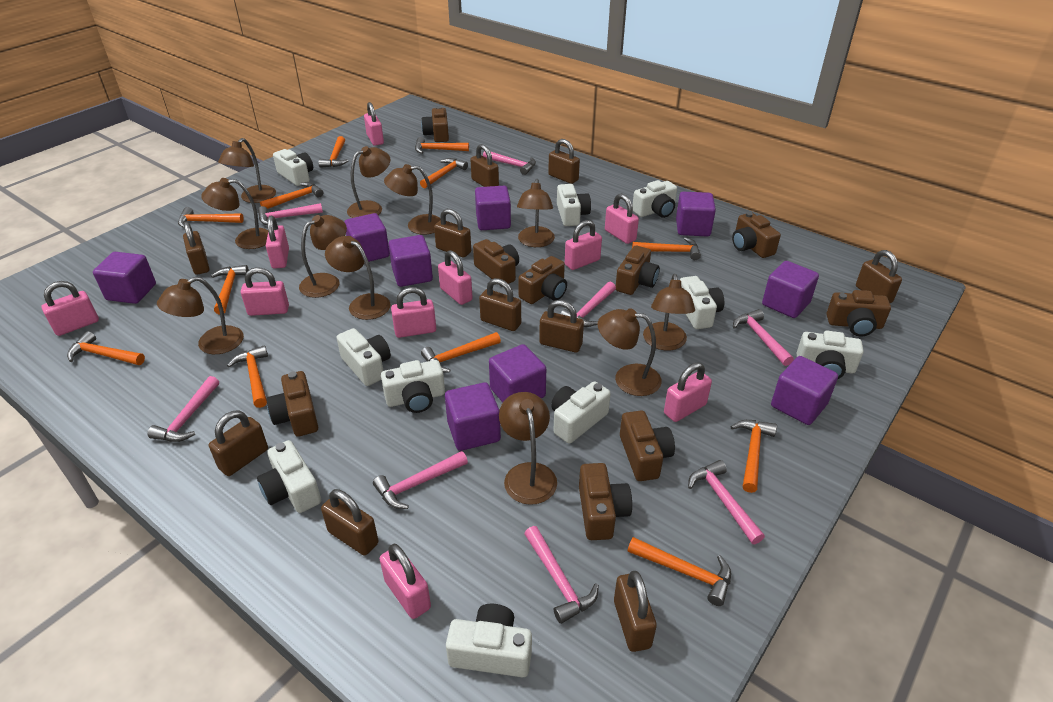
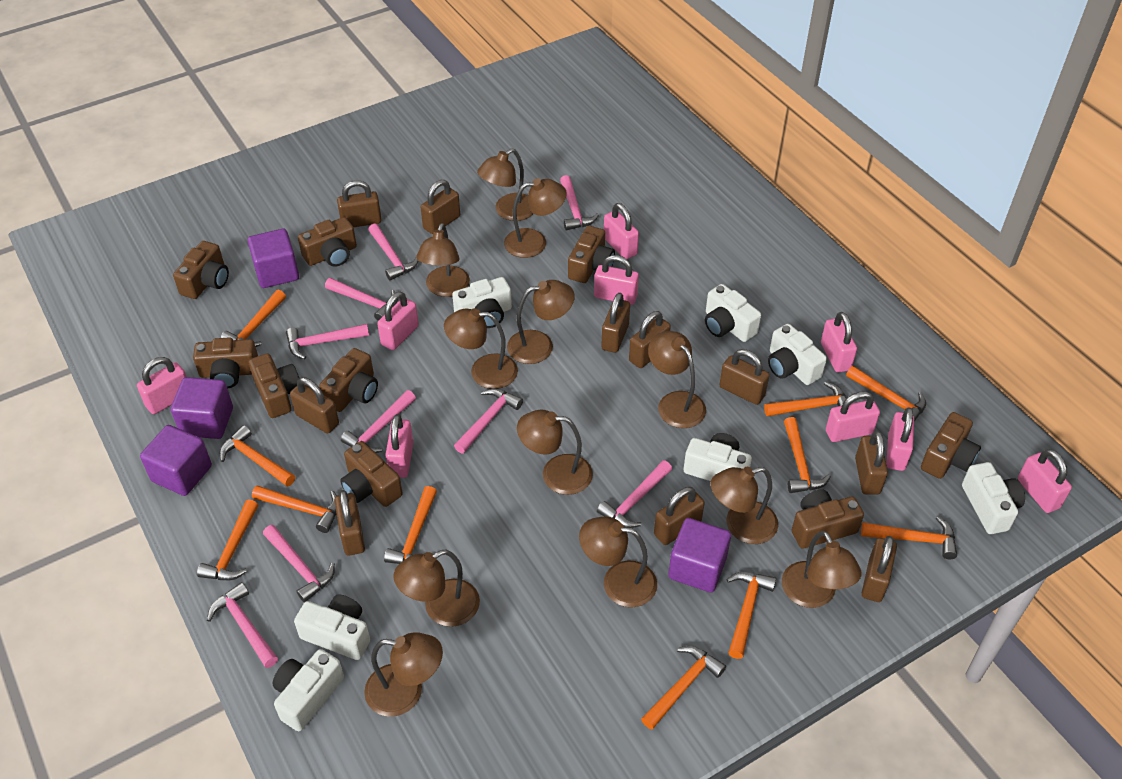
brown lamp: [157,277,244,354] [201,178,268,249] [218,138,276,203] [299,215,347,298] [325,236,391,320] [347,146,391,218] [384,164,441,235] [499,392,557,505] [517,179,555,247] [598,308,662,396] [643,274,695,351] = 11 -> [364,633,443,717] [393,550,480,627] [416,223,470,297] [444,308,518,389] [477,149,533,221] [504,178,567,258] [507,280,575,364] [517,410,593,495] [579,516,657,607] [648,331,706,428] [711,467,778,544] [782,531,862,608] = 12
orange hammer: [67,331,145,365] [178,207,244,228] [211,265,249,315] [227,345,268,408] [260,182,323,209] [319,136,348,168] [415,137,469,154] [420,158,468,188] [421,332,501,373] [628,537,731,606] [632,237,701,260] [731,420,777,493] = 12 -> [197,499,258,580] [220,425,295,487] [221,290,286,347] [252,485,337,533] [384,486,437,564] [641,646,726,730] [726,572,776,659] [764,381,847,417] [784,417,831,493] [846,366,926,421] [861,516,957,559] = 11
pink hammer: [147,376,219,442] [258,203,323,225] [373,451,468,509] [483,151,536,175] [524,526,599,624] [561,282,616,327] [688,460,765,544] [733,309,794,366] = 8 -> [207,582,278,668] [263,525,335,602] [286,324,369,359] [325,278,398,321] [341,390,416,453] [368,223,418,280] [454,388,523,454] [560,175,599,230] [597,460,672,528] = 9
pink padlock: [41,281,99,336] [241,267,289,316] [266,216,289,269] [364,102,384,146] [380,544,431,619] [391,287,436,338] [438,250,473,305] [565,220,602,270] [605,193,639,244] [664,362,712,422] = 10 -> [137,357,187,414] [377,292,419,350] [385,414,414,478] [594,255,639,305] [604,203,639,259] [821,312,857,373] [826,391,880,442] [886,407,914,471] [1018,449,1072,513] = 9
purple cube: [93,252,156,304] [344,213,390,262] [389,235,433,287] [445,382,501,451] [475,186,511,230] [489,344,546,403] [676,192,716,237] [762,261,819,318] [771,356,838,425] = 9 -> [140,425,212,496] [171,377,233,439] [247,229,299,288] [668,518,731,593] = 4
white camera: [257,440,321,513] [273,149,313,186] [337,328,391,386] [381,360,445,413] [446,603,532,677] [551,381,611,444] [557,184,591,226] [632,180,677,218] [680,276,724,329] [797,331,863,379] = 10 -> [273,649,344,731] [294,594,370,660] [452,277,512,328] [684,433,752,481] [705,284,761,342] [768,324,827,385] [962,462,1025,534] = 7

